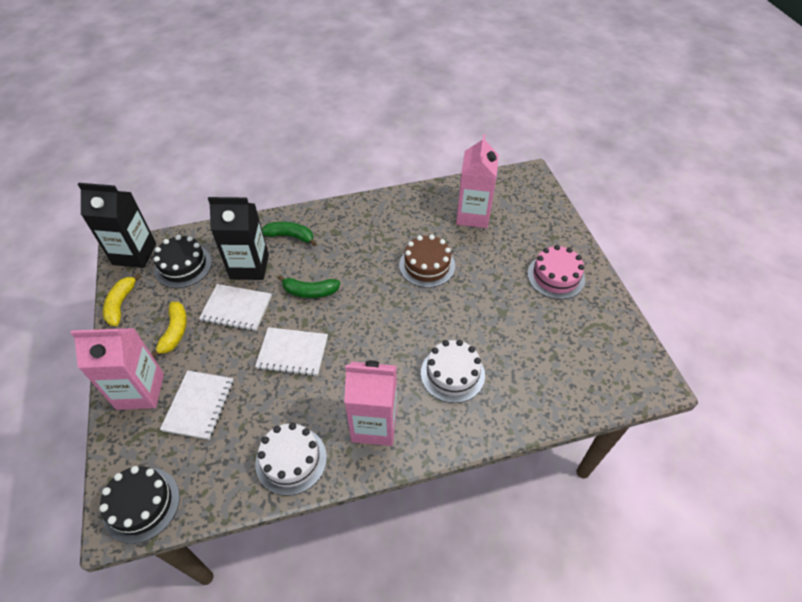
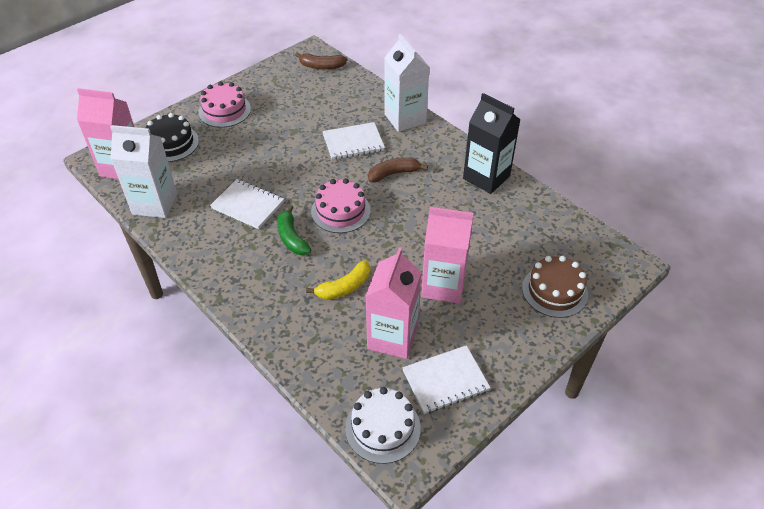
black cake: [99,466,180,544] [154,235,212,288] = 2 -> [146,113,199,162] = 1
black carton: [78,183,156,268] [208,197,269,280] = 2 -> [463,93,521,194] = 1
brown banana: none = 0 -> [295,52,347,70] [368,157,428,183] = 2
green banana: [262,222,317,246] [278,275,340,298] = 2 -> [278,205,312,255] = 1
pink cake: [527,245,585,299] = 1 -> [198,81,251,128] [311,178,371,233] = 2
white cake: [255,423,327,496] [421,340,485,403] = 2 -> [345,387,421,464] = 1
white carton: none = 0 -> [110,125,177,218] [384,34,429,132] = 2
yellow banana: [103,273,142,326] [151,302,187,358] = 2 -> [306,260,370,300] = 1

